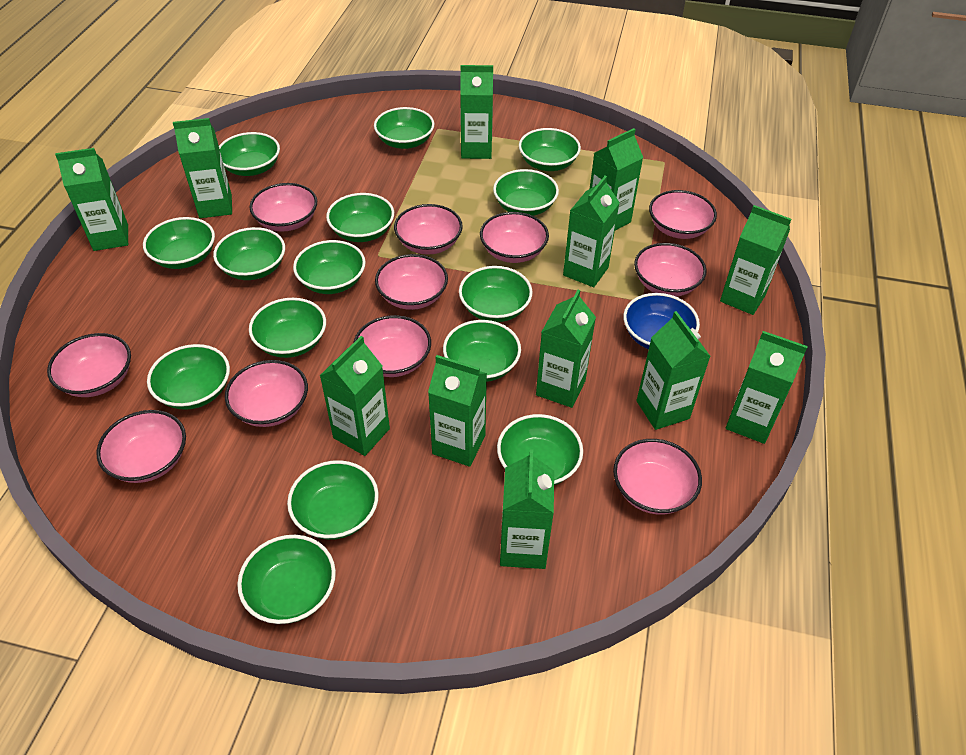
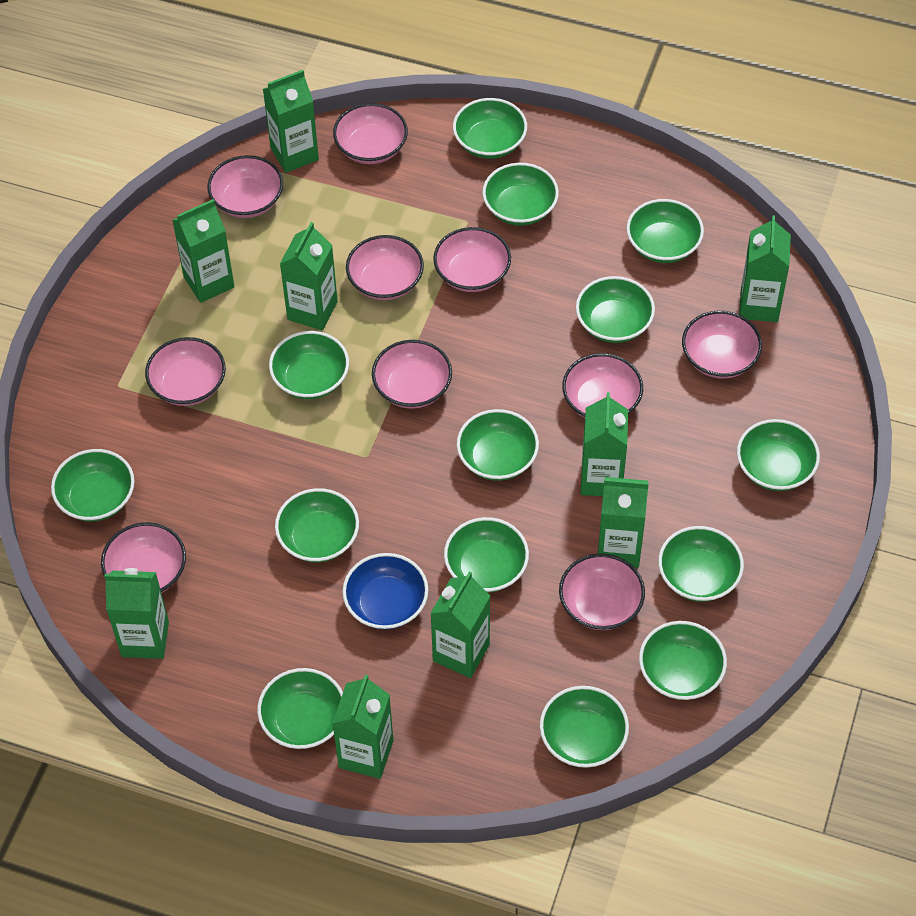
green bowl: [143,217,215,269] [147,344,230,410] [213,227,285,280] [219,132,280,176] [237,535,336,624] [249,298,326,358] [287,460,379,540] [293,240,366,294] [326,193,394,242] [374,107,435,149] [443,320,521,382] [459,266,532,322] [493,169,559,216] [497,414,583,485] [519,128,581,171] = 15 -> [51,449,135,522] [257,668,343,749] [269,331,349,399] [275,488,359,562] [444,517,529,593] [453,98,527,159] [457,409,539,481] [482,163,559,226] [540,686,629,768] [576,276,655,343] [626,199,704,263] [639,621,727,700] [658,526,744,602] [737,419,820,491] = 14
green carton: [55,148,128,251] [173,118,232,218] [320,336,390,456] [428,355,487,467] [460,65,493,159] [500,449,554,569] [536,290,596,408] [563,176,620,287] [590,128,643,231] [636,311,711,430] [720,205,791,315] [726,331,808,444] = 12 -> [104,568,169,659] [172,199,234,303] [263,70,319,173] [280,222,338,330] [332,674,393,779] [430,572,490,678] [581,392,628,496] [598,477,649,568] [739,215,791,322] = 9
pink bowl: [47,333,131,397] [96,410,186,483] [225,360,308,427] [249,183,317,231] [353,315,431,377] [375,254,448,310] [394,204,463,255] [480,212,549,263] [613,439,702,515] [634,243,706,297] [649,190,717,239] = 11 -> [101,522,186,593] [145,337,226,406] [207,155,283,218] [333,103,408,164] [346,235,424,300] [372,340,452,409] [433,227,511,292] [559,553,645,630] [562,353,643,418] [682,311,762,379] = 10

